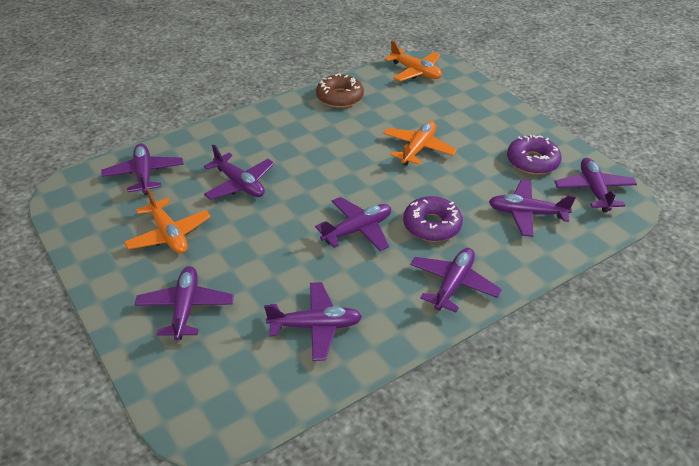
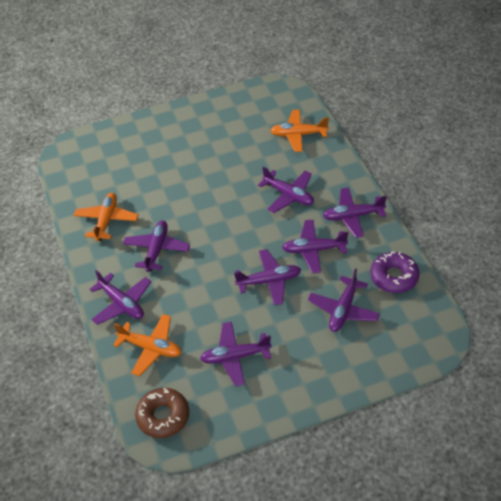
purple donut: [403,196,463,242] [507,135,562,175] = 2 -> [370,251,420,293] = 1

